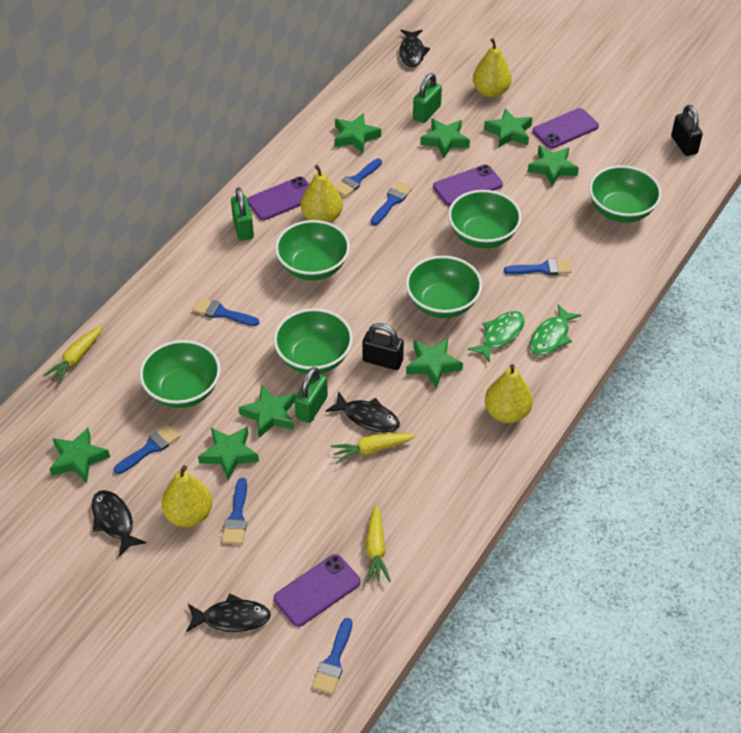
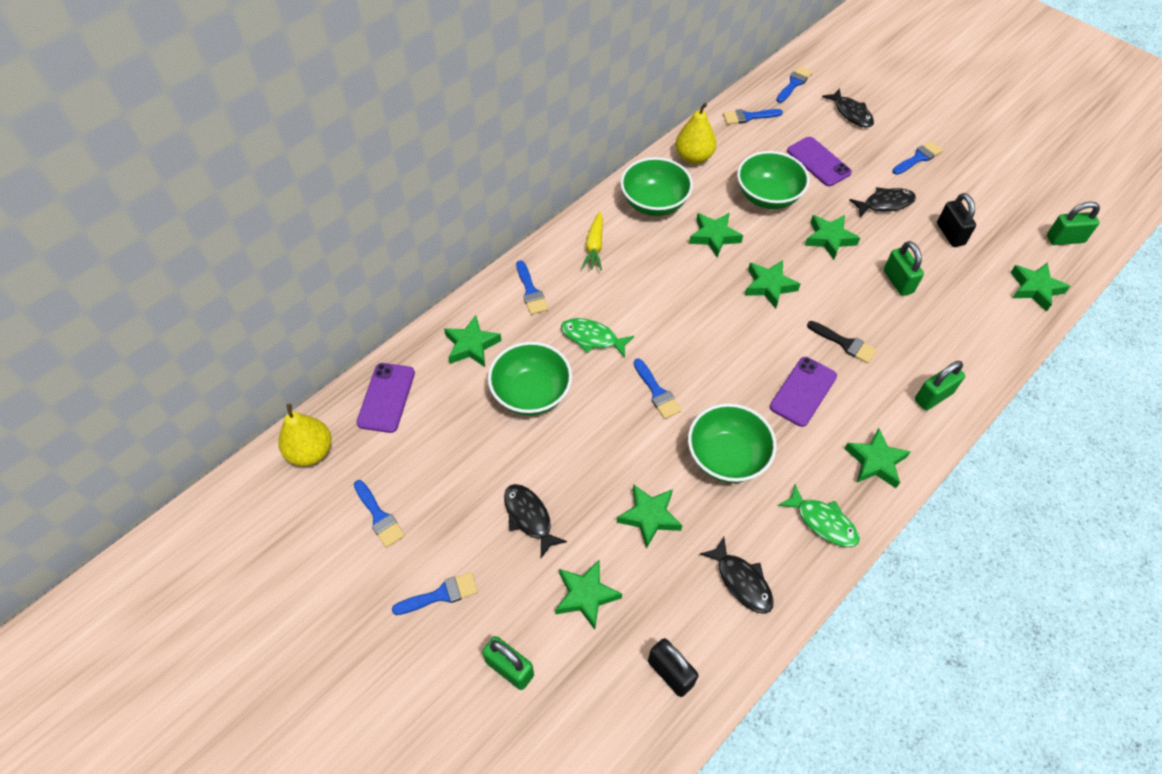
black brush: none = 0 -> [807,321,877,364] = 1
green bowl: [140,340,221,408] [274,308,353,374] [275,220,350,280] [406,256,482,318] [448,190,522,248] [589,165,662,223] = 6 -> [488,342,572,416] [620,157,693,216] [688,403,777,483] [737,151,810,209] = 4
green padlock: [231,187,254,241] [295,367,328,423] [413,73,442,123] = 3 -> [482,636,534,690] [884,241,924,296] [915,361,965,410] [1047,201,1100,245] = 4
purple phone: [247,176,309,220] [274,554,361,627] [433,165,503,206] [533,108,599,149] = 4 -> [356,363,415,433] [770,357,837,427] [787,137,852,186] = 3
yellow carrot: [43,326,103,384] [331,433,416,463] [366,504,391,583] = 3 -> [581,212,603,270] = 1
yellow pear: [161,465,212,527] [301,165,343,223] [473,38,512,98] [485,364,533,423] = 4 -> [278,404,331,466] [675,102,716,164] = 2

